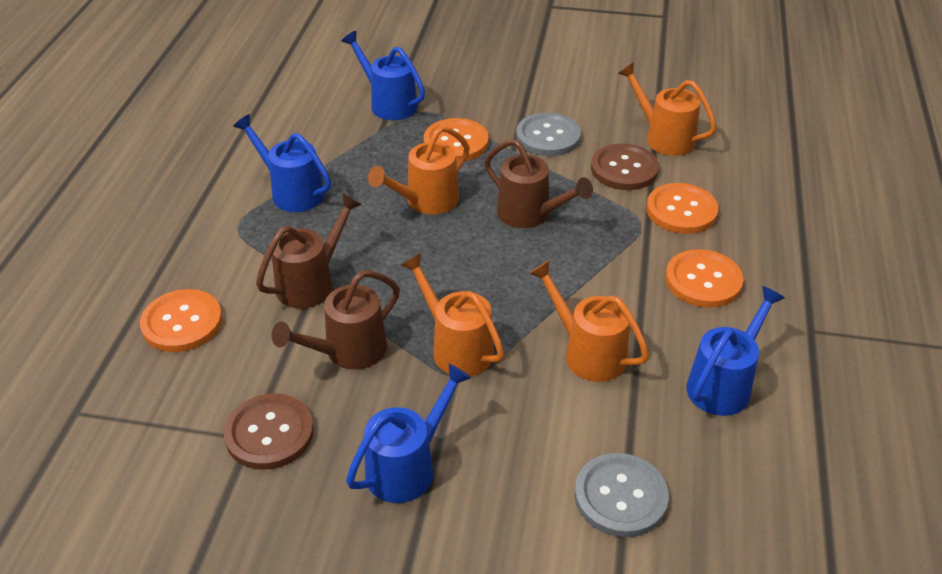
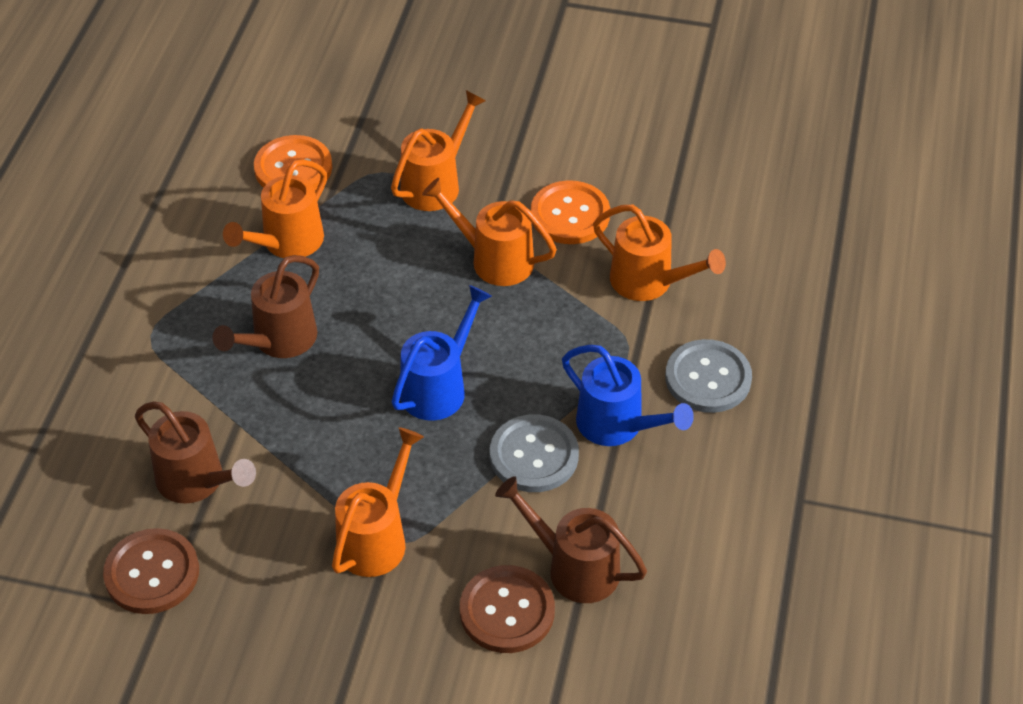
blue watering can: [233,114,331,212] [341,31,425,120] [346,364,471,503] [687,286,785,416] = 4 -> [392,285,492,421] [562,345,694,446] = 2
orange button: [140,289,222,352] [424,118,489,162] [646,183,718,234] [665,249,743,308] = 4 -> [254,135,332,190] [531,180,610,244] = 2
orange watering can: [368,126,470,215] [401,253,504,376] [529,260,649,382] [618,62,717,156] = 4 -> [223,159,327,258] [332,427,424,577] [391,90,486,211] [422,178,557,286] [593,205,726,301] = 5

